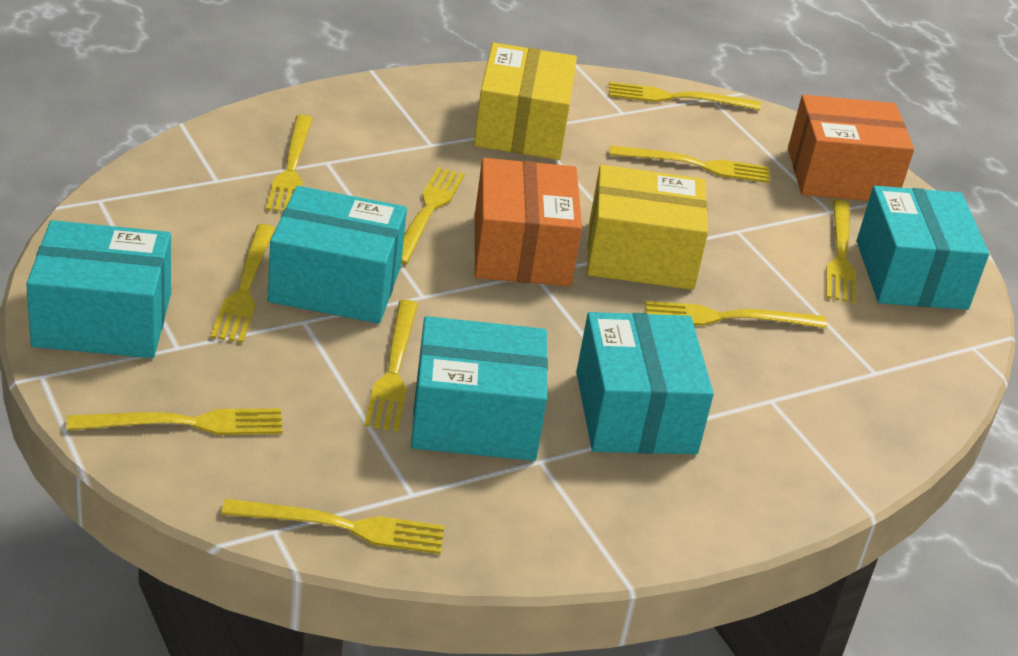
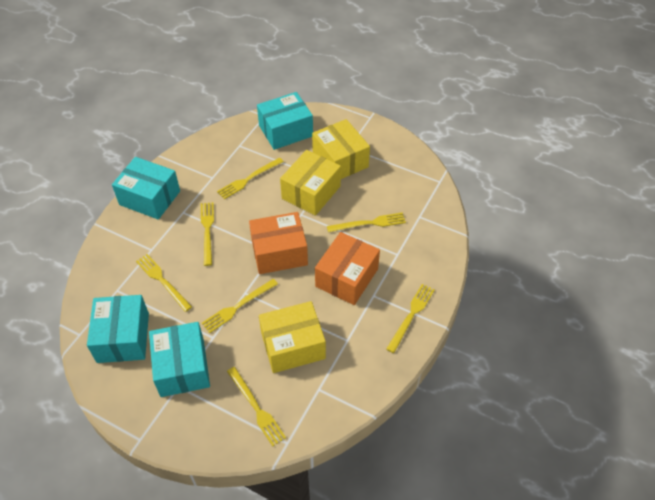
turquoise box: [26,220,171,358] [268,186,407,324] [411,316,548,461] [576,312,714,454] [857,186,989,310] = 5 -> [87,295,149,363] [112,157,180,220] [149,322,210,397] [257,92,313,150] = 4
yellow box: [474,43,577,160] [587,165,708,290] = 2 -> [259,301,326,373] [280,150,341,216] [312,119,370,179] = 3
yellow fork: [67,408,283,435] [211,224,275,343] [221,499,445,554] [266,115,313,212] [364,300,418,431] [401,167,465,264] [609,82,761,110] [609,145,770,183] [645,301,827,328] [826,200,856,303] = 10 -> [136,254,192,312] [201,202,214,266] [202,279,278,333] [217,158,284,199] [227,367,286,447] [327,213,406,232] [386,284,435,353] = 7

